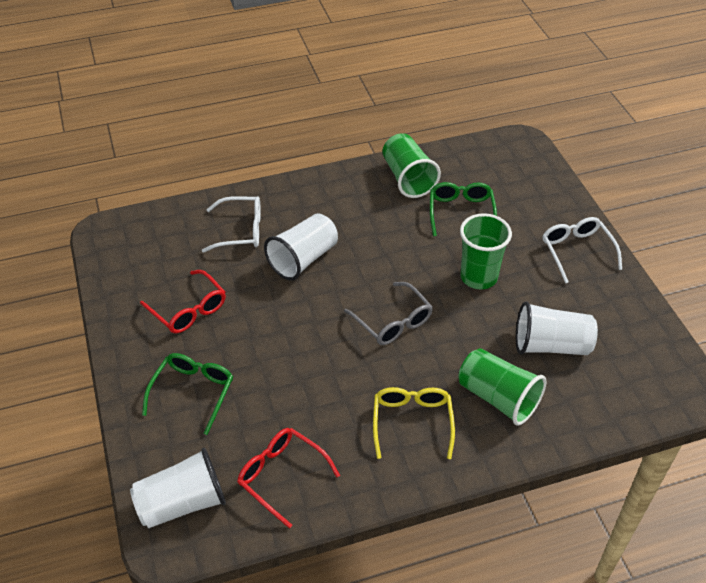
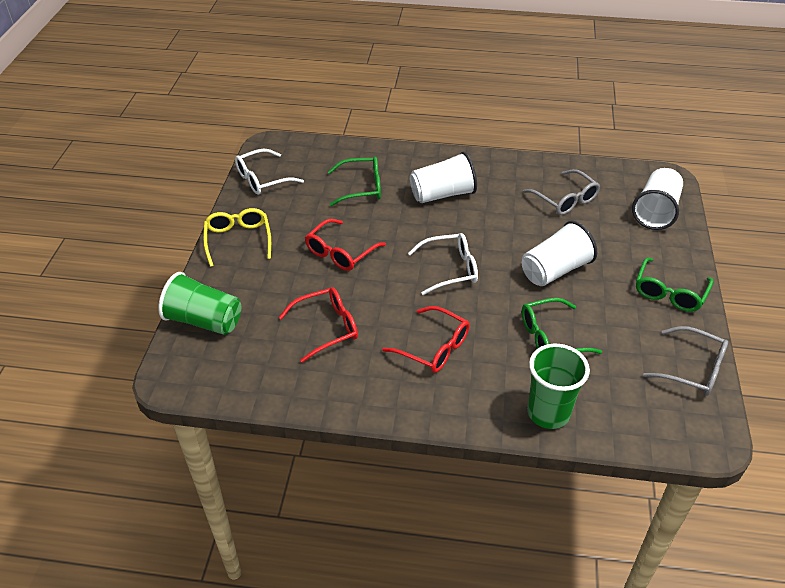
green cup: [382,133,441,198] [458,348,547,426] [460,213,512,290] = 3 -> [158,272,241,335] [527,344,590,429] = 2
green glasses: [142,353,233,435] [430,182,497,236] = 2 -> [328,156,381,206] [522,298,602,354] [636,257,713,312] = 3
grey glasses: [344,282,433,345] = 1 -> [523,169,600,215] [643,326,728,396] = 2
red glasses: [140,270,226,333] [237,428,340,529] = 2 -> [279,287,358,363] [305,219,386,271] [382,306,470,373] = 3

